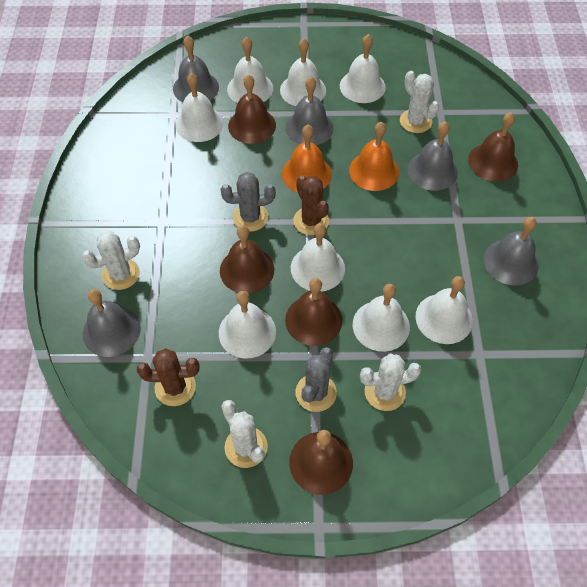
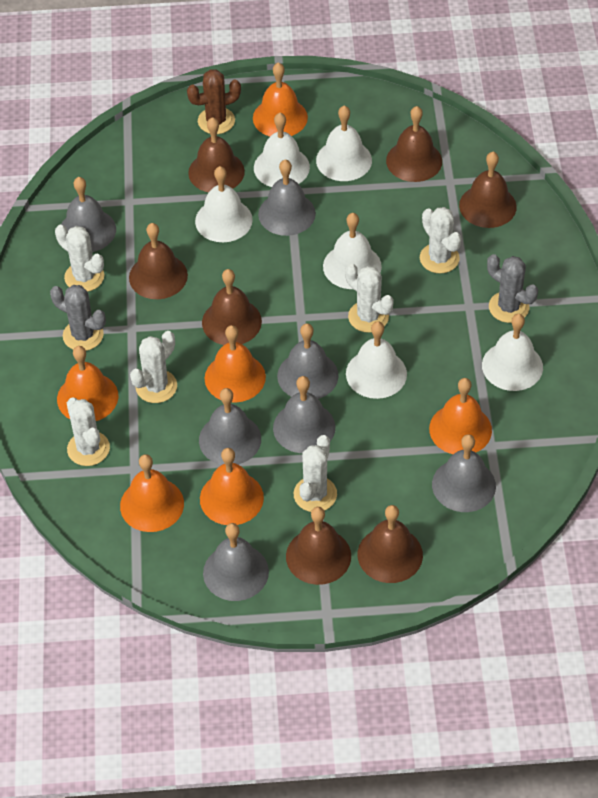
brown bell: [220,225,274,294] [228,74,276,144] [285,278,342,346] [289,430,353,495] [468,112,518,182] = 5 -> [129,223,188,299] [188,117,245,192] [202,269,262,345] [286,507,351,585] [357,505,423,583] [386,106,442,182] [459,152,517,228] = 7
brown cactus: [136,348,199,406] [293,176,329,235] = 2 -> [187,69,241,134] = 1
grey bell: [83,289,141,357] [173,36,219,102] [286,77,334,145] [408,121,458,191] [484,217,538,286] = 5 -> [61,177,116,252] [199,388,261,465] [203,523,269,601] [258,160,316,236] [273,376,335,453] [277,323,339,399] [432,434,496,512] = 7
orange bell: [282,125,332,192] [349,122,399,191] = 2 -> [57,346,119,421] [120,454,184,532] [200,448,264,525] [205,325,266,403] [253,62,308,136] [429,378,492,454] = 6
white bell: [176,73,223,142] [219,291,276,359] [227,36,273,103] [280,38,326,106] [291,223,345,292] [340,34,386,103] [353,284,410,352] [415,276,473,344] = 8 -> [195,166,253,242] [254,113,310,187] [316,105,372,181] [323,213,382,289] [346,321,407,399] [482,314,543,391] = 6
white cactus: [82,231,140,290] [222,400,268,468] [360,353,422,411] [400,71,439,133] = 4 -> [55,224,104,292] [67,397,110,466] [130,331,177,403] [294,435,337,512] [345,263,394,333] [420,207,462,273] = 6

